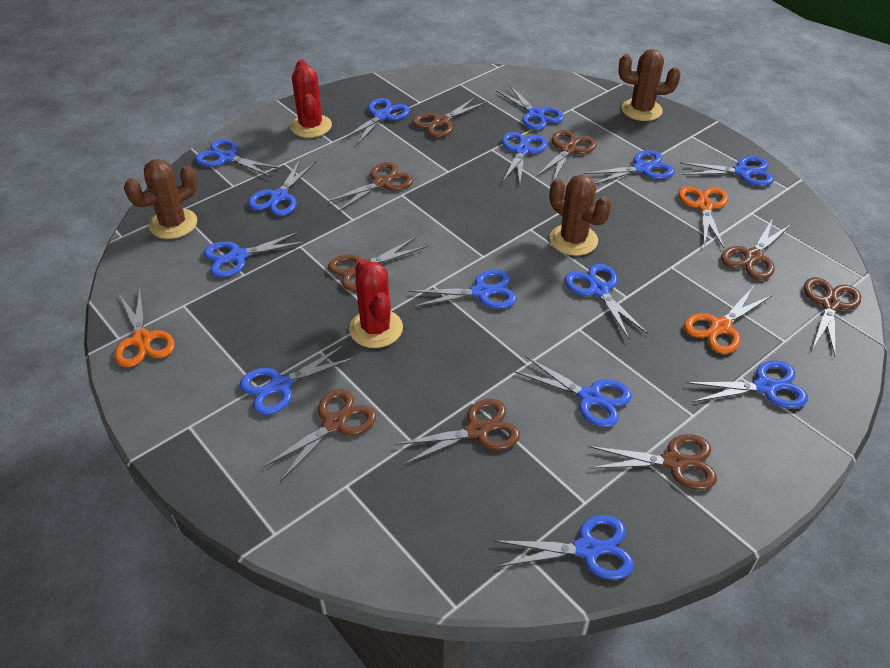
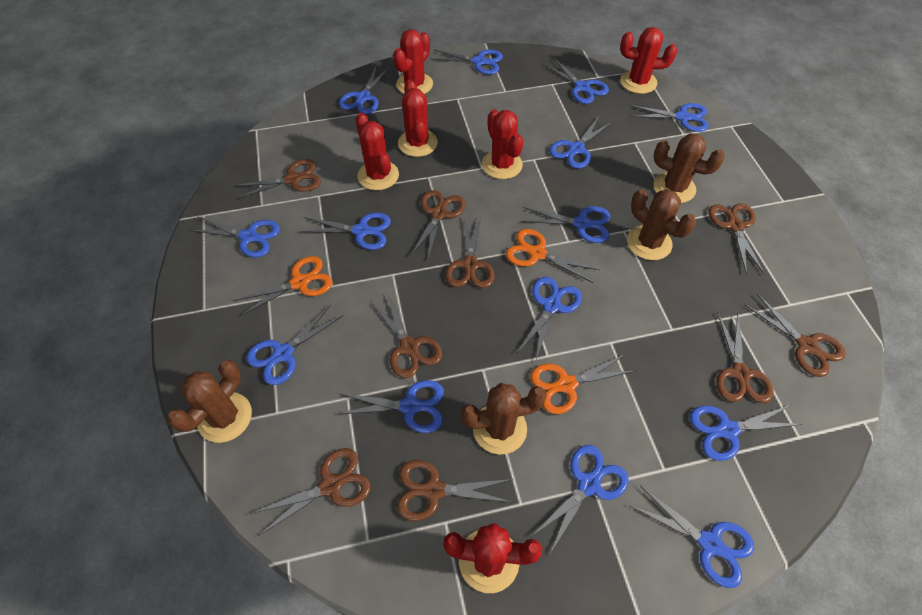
brown cactus: [124,159,198,239] [549,175,611,256] [618,49,680,121] = 3 -> [167,360,252,443] [461,383,547,455] [627,189,696,260] [654,133,725,203] = 4
red cactus: [290,59,332,138] [349,259,403,348] = 2 -> [356,113,399,190] [393,29,433,94] [398,80,438,157] [443,523,542,593] [482,109,523,179] [620,27,677,94] = 6

